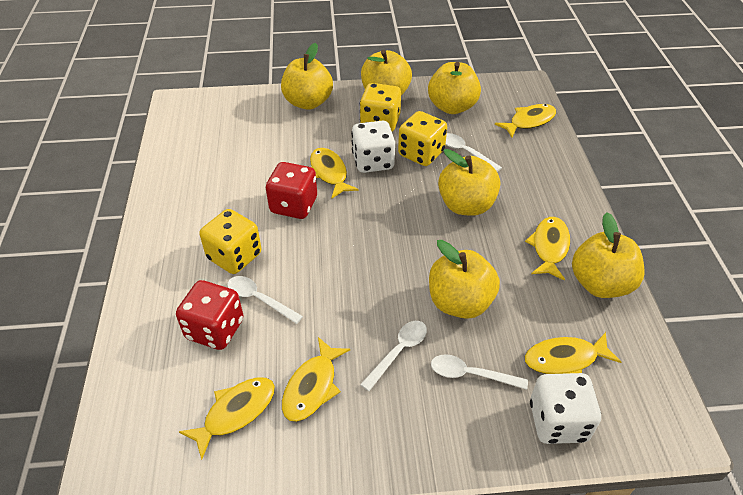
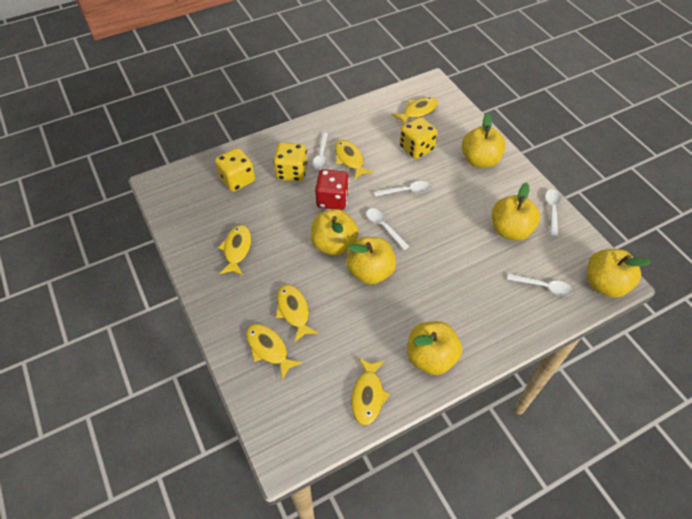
red dice: [176,280,244,350] [266,162,317,219] = 2 -> [315,169,349,210] = 1
white dice: [351,121,395,173] [530,373,601,444] = 2 -> none = 0
white spoon: [227,276,303,324] [360,321,427,391] [431,354,528,390] [446,133,502,172] = 4 -> [313,133,328,170] [366,208,410,250] [374,181,431,196] [507,273,573,296] [545,189,561,237] = 5

